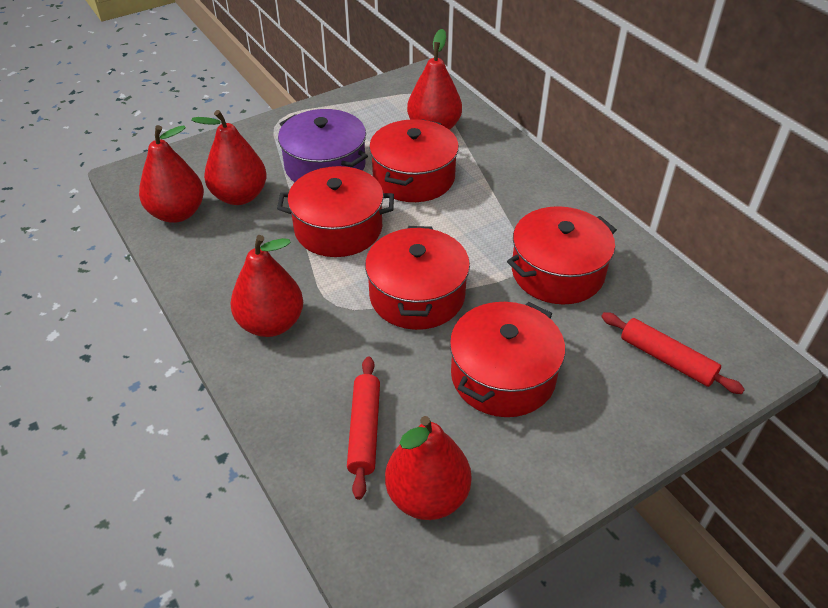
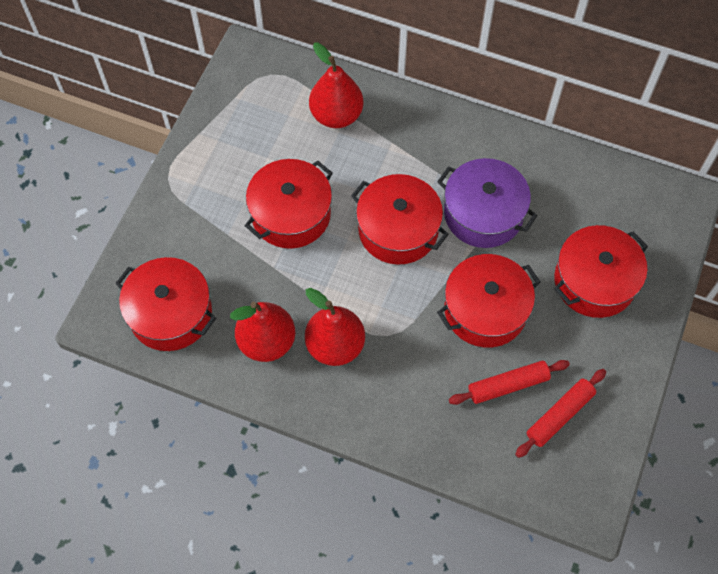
red pear: [139,125,204,223] [191,110,267,205] [230,235,303,337] [385,416,471,520] [407,29,462,130] = 5 -> [230,302,295,362] [305,288,365,366] [309,43,363,128] = 3

